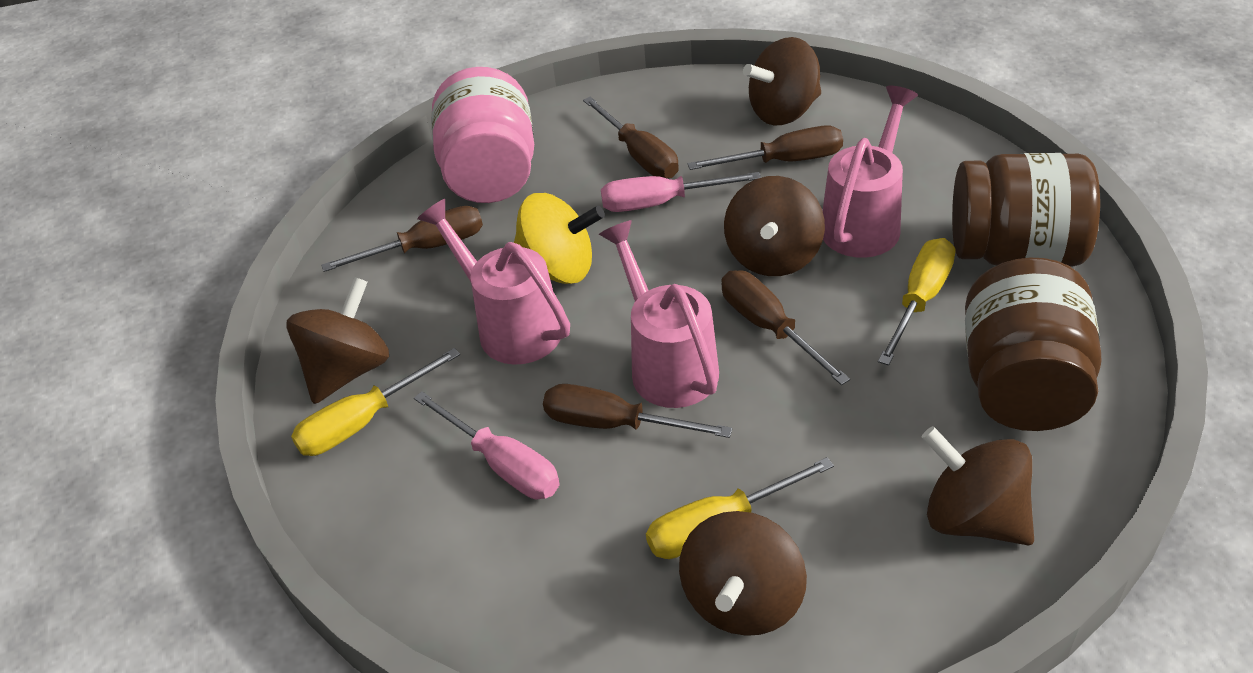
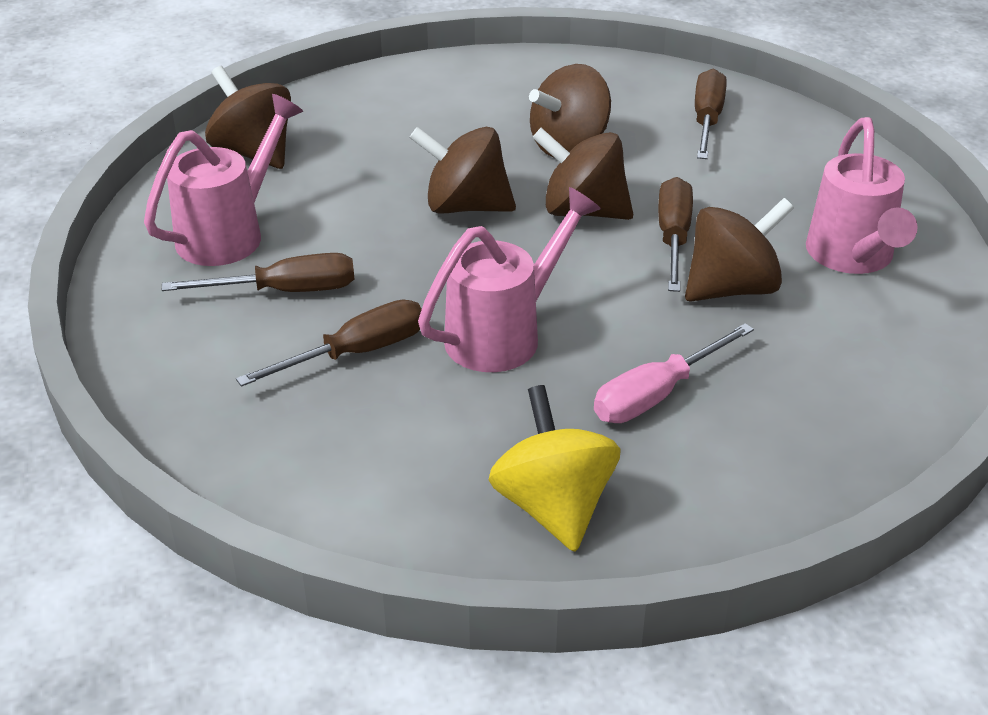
brown jar: [952,153,1100,267] [965,258,1101,431] = 2 -> none = 0
brown screwdriver: [321,206,483,272] [543,384,732,438] [583,97,679,179] [688,125,843,170] [721,270,850,385] = 5 -> [162,253,354,292] [236,299,422,387] [658,177,693,292] [695,68,727,159] = 4
pink jar: [431,67,534,203] = 1 -> none = 0
pink screwdriver: [414,391,560,499] [601,172,761,212] = 2 -> [594,323,754,423] = 1
yellow screwdriver: [291,348,460,456] [646,457,834,559] [878,238,955,365] = 3 -> none = 0

